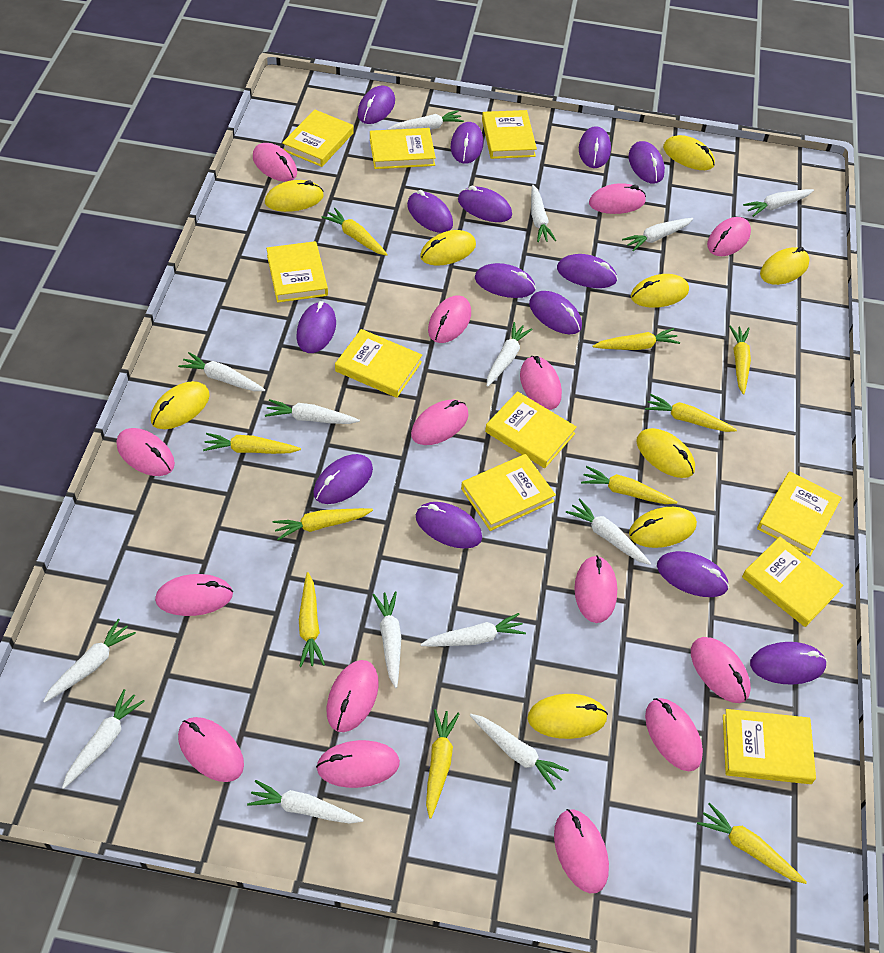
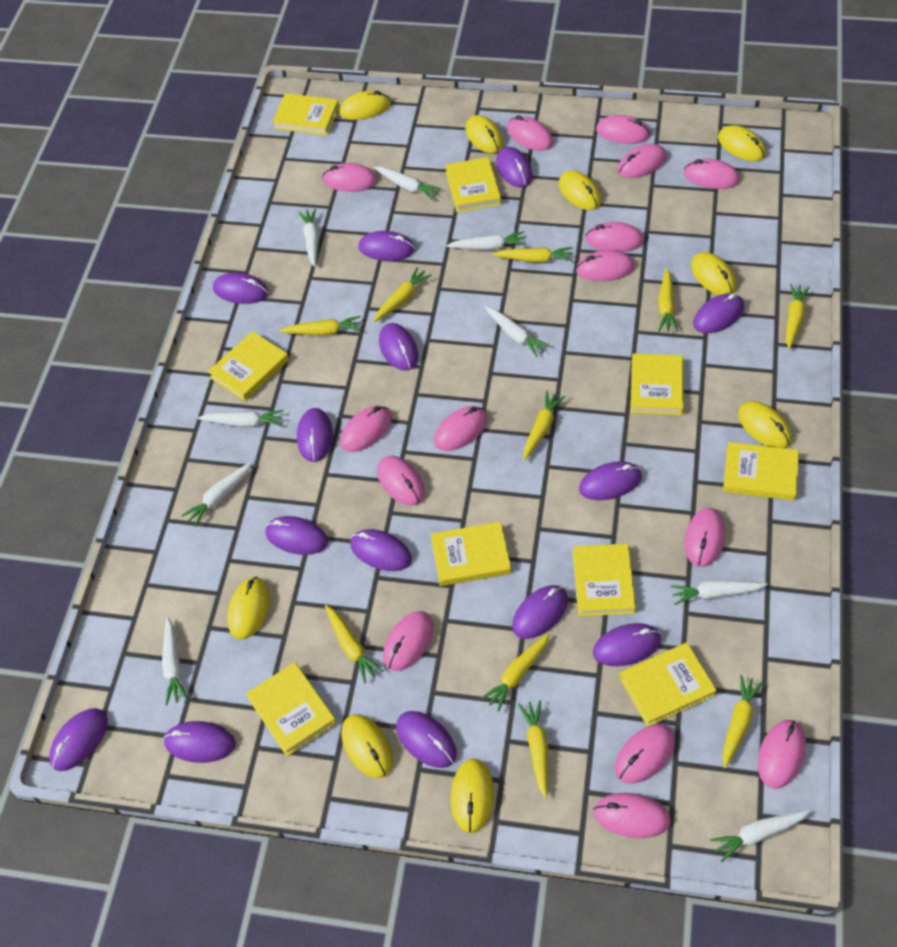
white carrot: [43,619,136,703] [62,689,145,789] [178,352,265,391] [247,780,364,824] [265,399,360,424] [372,591,401,688] [388,110,464,130] [420,613,526,647] [470,714,569,790] [487,322,533,387] [531,185,556,242] [566,498,651,565] [622,218,693,251] [743,189,814,217] = 14 -> [162,617,188,705] [181,462,252,527] [198,410,283,427] [298,208,319,267] [374,167,441,200] [447,231,526,250] [484,306,550,357] [670,580,768,605] [710,810,811,862] = 9
yellow book: [266,241,328,303] [282,110,354,167] [335,329,422,398] [370,128,436,169] [461,454,556,531] [482,110,537,159] [485,391,577,468] [723,709,816,784] [742,537,843,627] [757,471,842,556] = 10 -> [208,331,289,401] [246,662,336,756] [272,93,339,136] [431,522,511,586] [445,157,501,213] [573,544,636,616] [619,643,717,727] [631,353,684,415] [723,442,799,501] = 9

